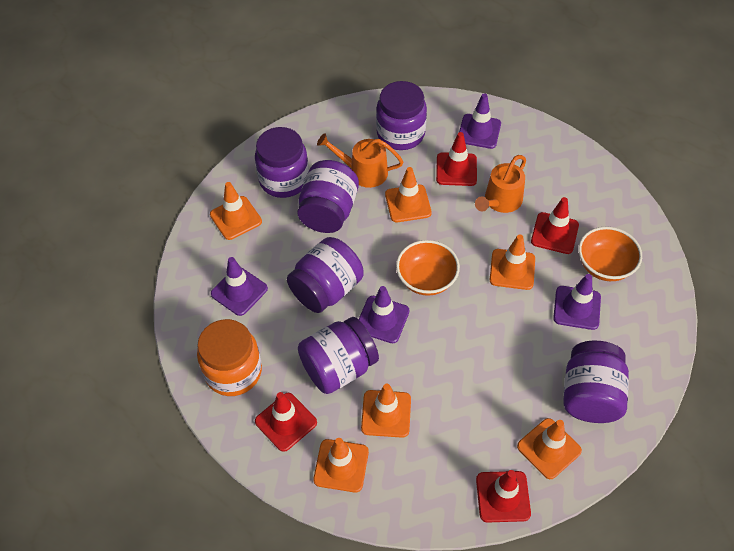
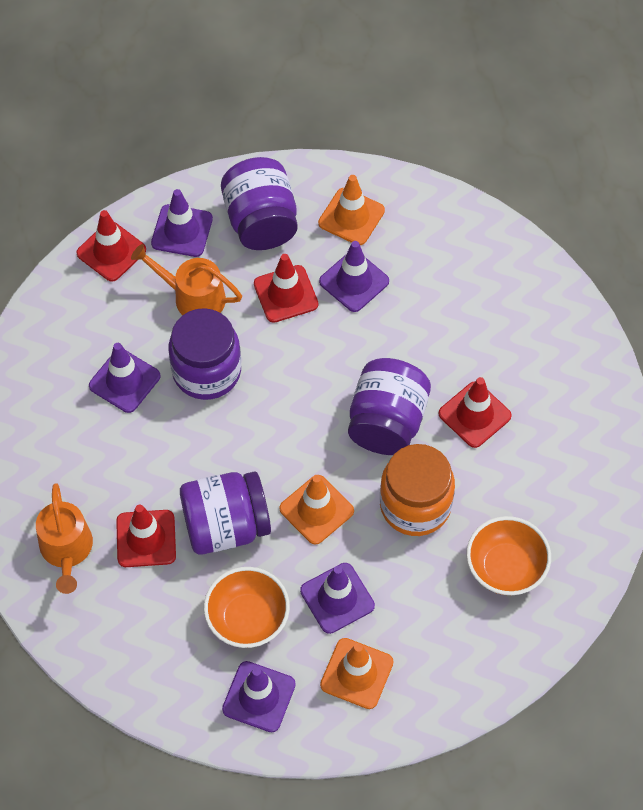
orange traffic cone: [210,182,262,240] [313,438,369,493] [361,384,411,438] [385,167,432,222] [490,234,535,290] [517,418,582,479] = 6 -> [279,475,354,545] [318,175,385,245] [320,638,394,709] = 3
purple jar: [255,127,309,198] [287,237,364,313] [297,160,359,233] [298,317,379,394] [376,81,427,150] [563,341,629,423] = 6 -> [169,308,241,400] [180,471,271,555] [221,157,298,250] [348,358,431,455] = 4
purple traffic cone: [211,257,268,316] [358,286,409,343] [459,93,501,149] [553,274,601,330] = 4 -> [89,343,160,413] [151,189,213,257] [222,661,296,732] [300,563,375,634] [319,241,389,312] = 5

